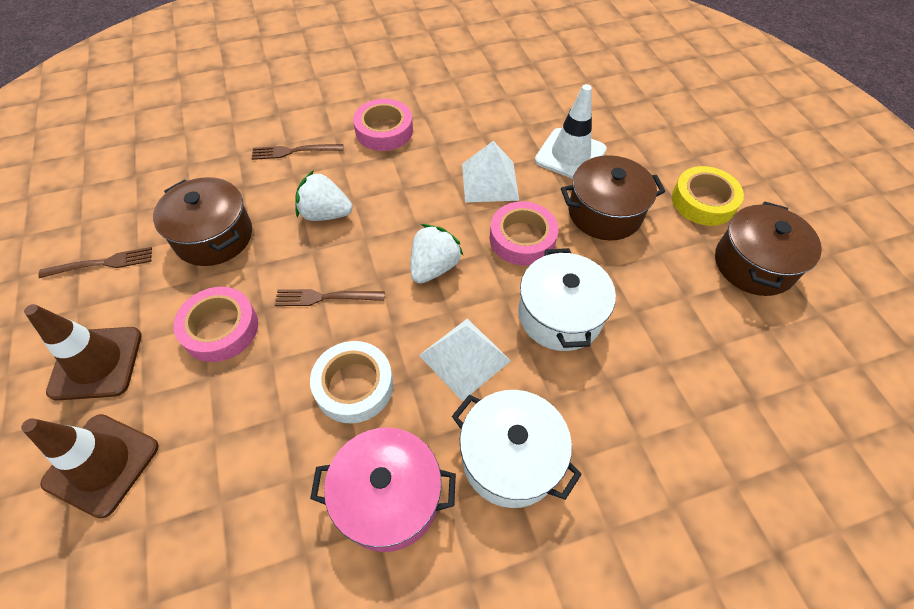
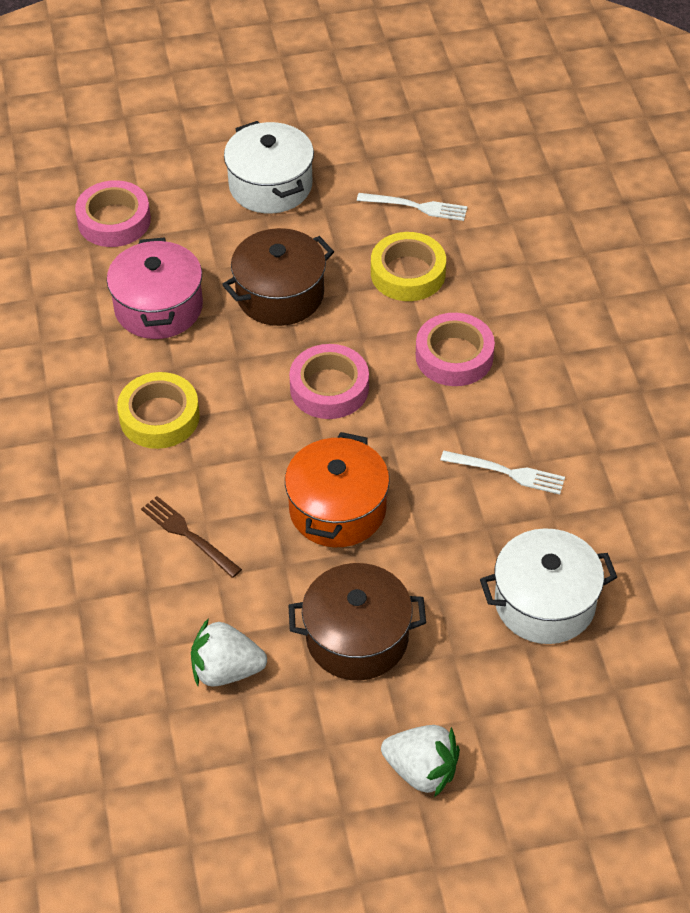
brown fork: [38,247,152,278] [251,144,343,160] [275,289,385,306] = 3 -> [141,496,242,578] = 1
brown pot: [153,177,252,266] [561,155,665,240] [715,201,822,296] = 3 -> [222,228,334,326] [288,563,426,680] = 2
brown traffic cone: [21,414,159,519] [24,304,142,401] = 2 -> none = 0
orange pot: none = 0 -> [285,432,390,547] = 1
white fork: none = 0 -> [357,193,467,221] [440,451,565,495] = 2
white pyramid: [419,319,511,401] [462,141,519,202] = 2 -> none = 0
white tape: [310,341,393,423] = 1 -> none = 0
white traffic cone: [535,84,607,179] = 1 -> none = 0
yellow tape: [672,166,744,226] = 1 -> [117,372,200,449] [371,232,446,301] = 2

